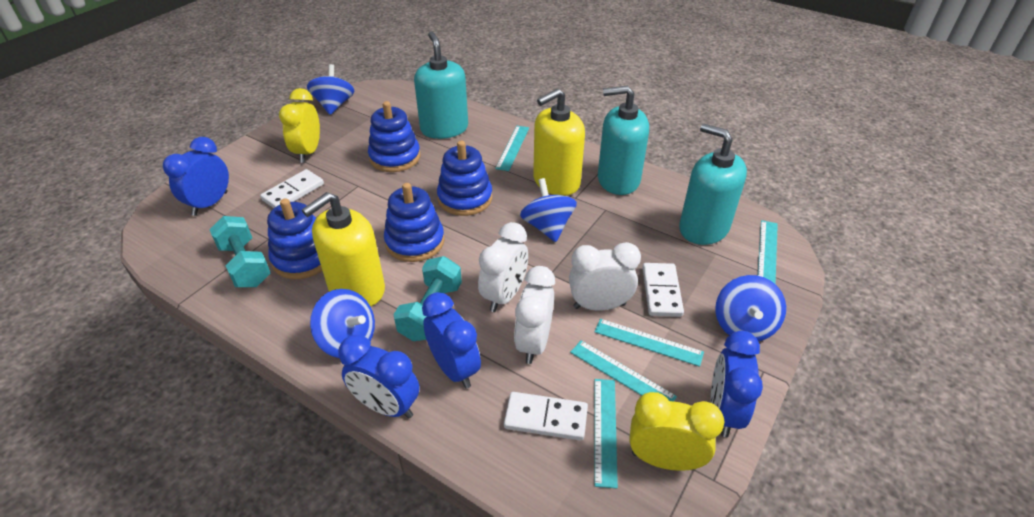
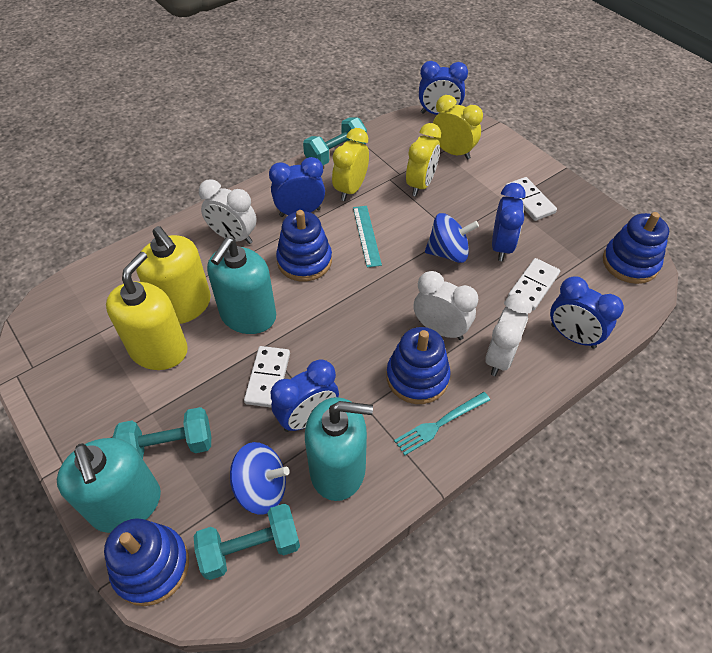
blue clock: [163,137,229,216] [338,335,419,419] [422,292,481,388] [710,331,763,437] = 4 -> [269,157,325,217] [271,359,339,432] [419,61,468,115] [492,183,526,261] [550,276,624,349] = 5
blue spinning top: [307,64,354,115] [310,289,375,358] [520,178,577,242] [715,275,786,341] = 4 -> [230,442,290,515] [425,213,479,263] = 2
turquoise dumbbell: [209,216,271,287] [393,256,462,341] = 2 -> [113,407,211,459] [194,504,300,580] [303,117,367,165] = 3
turquoise fork: none = 0 -> [394,392,490,455] = 1
turquoise ruler: [495,126,529,171] [570,340,677,402] [594,319,704,367] [594,379,618,489] [758,220,778,284] = 5 -> [353,206,382,268] = 1
yellow clock: [279,88,320,163] [629,392,724,471] = 2 -> [332,128,369,201] [406,123,441,196] [433,95,483,160] = 3

